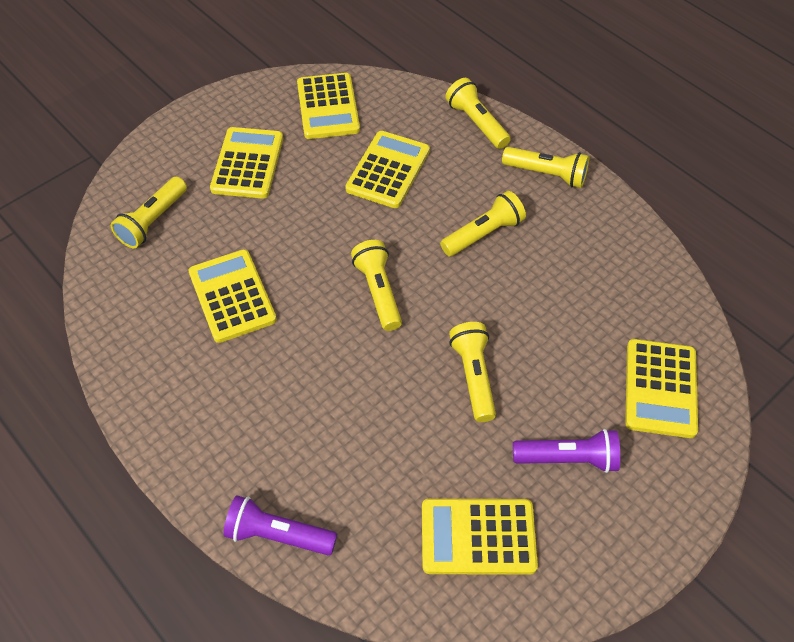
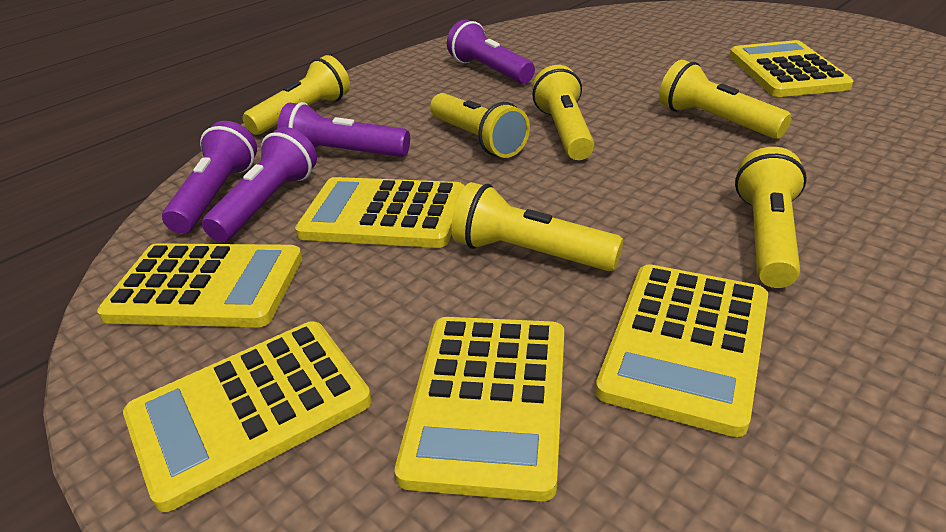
purple flashlight: [223,495,337,555] [513,429,620,473] = 2 -> [162,121,257,234] [202,127,317,242] [277,102,410,157] [447,20,535,84] = 4

